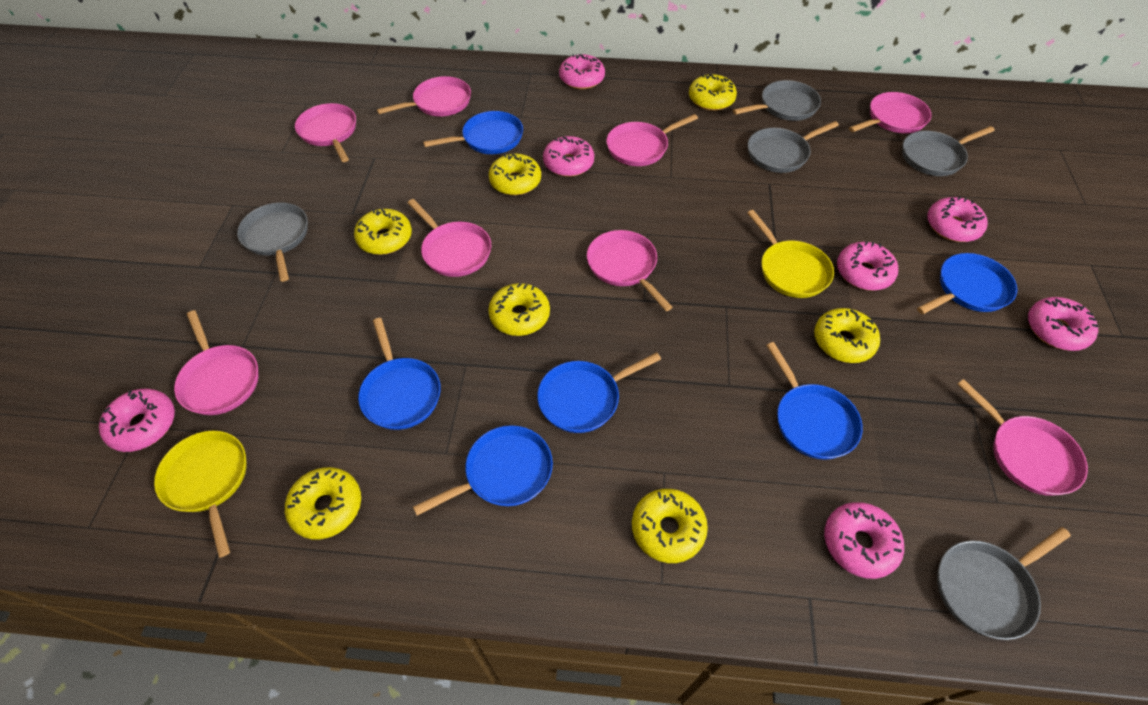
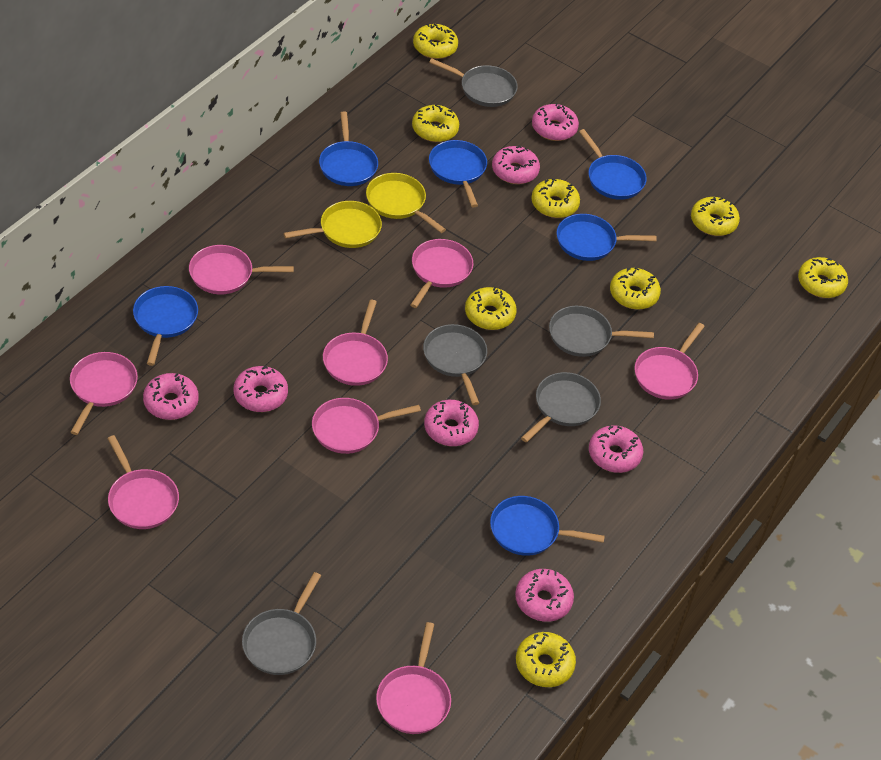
yellow donut: [285,467,361,539] [354,209,412,255] [488,283,550,336] [489,154,541,195] [632,489,708,563] [689,74,737,111] [814,308,880,363] = 7 -> [412,105,459,142] [413,24,458,59] [465,287,517,330] [516,632,576,687] [531,178,580,218] [610,268,661,310] [691,197,740,236] [798,257,848,298] = 8

